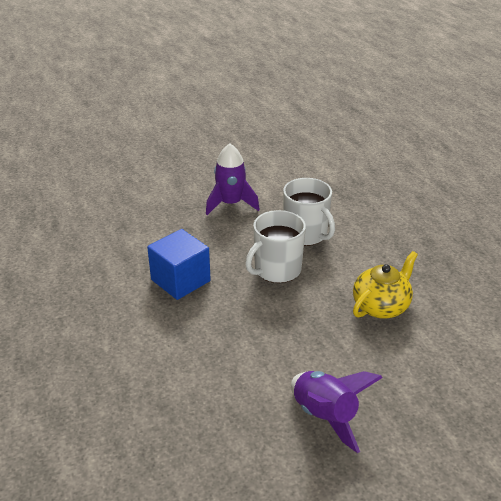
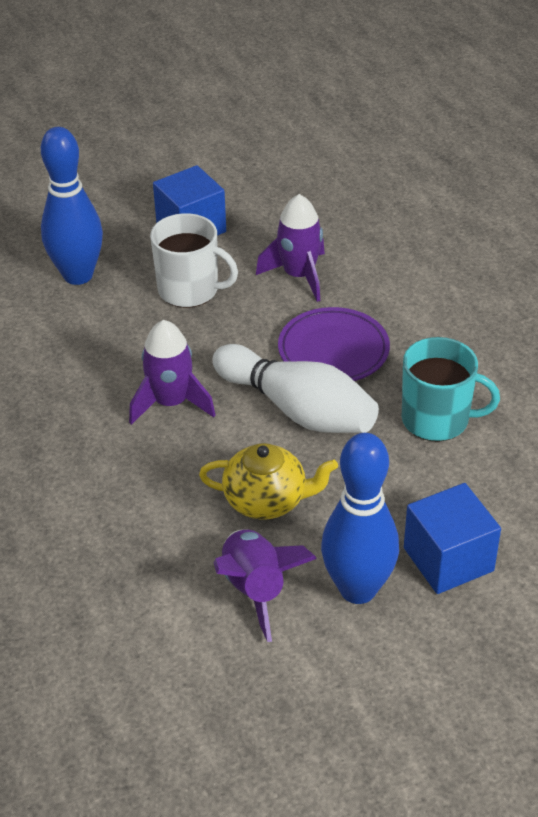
blue bowling pin: none = 0 -> [41,127,103,285] [321,433,399,604] = 2
blue cube: [147,229,211,300] = 1 -> [153,165,226,236] [404,483,501,594] = 2
purple plate: none = 0 -> [278,307,390,381] = 1
purple rocket: [206,143,260,215] [291,371,383,453] = 2 -> [129,320,215,425] [213,529,317,642] [256,194,325,302] = 3
turquoise mug: none = 0 -> [402,337,500,442] = 1
white bowling pin: none = 0 -> [212,344,379,433] = 1
white mug: [245,210,306,283] [283,178,335,246] = 2 -> [150,213,238,308] = 1

